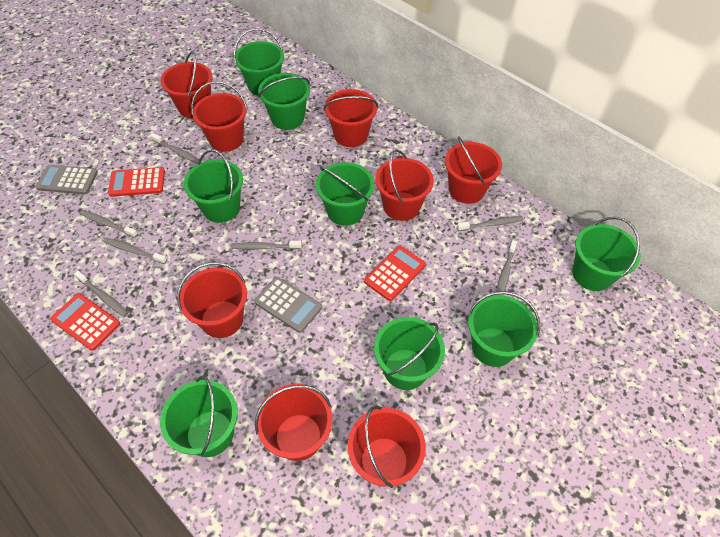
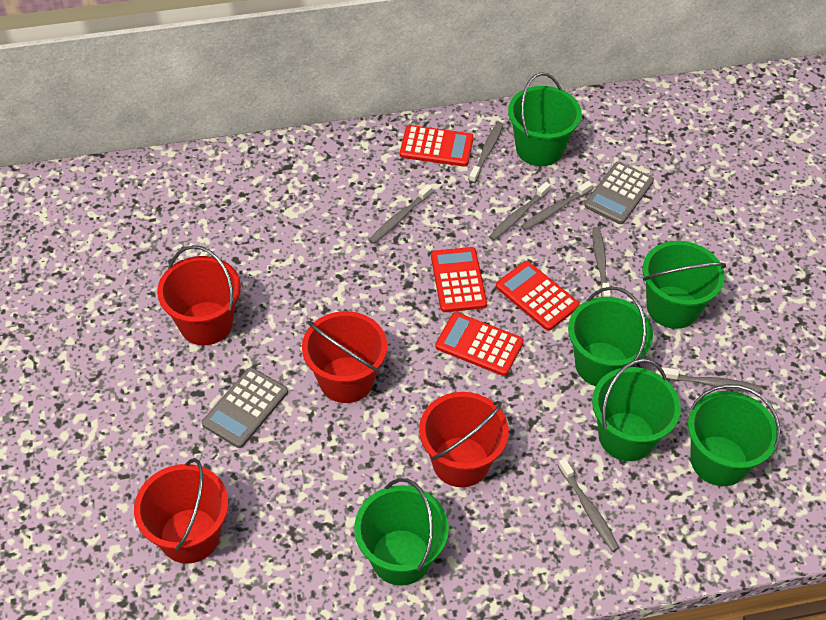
green bucket: [160,376,238,457] [184,149,243,223] [234,28,284,96] [258,73,310,130] [316,162,374,226] [374,317,445,390] [468,291,540,367] [572,217,641,291] = 8 -> [354,478,449,586] [508,72,582,166] [568,287,653,386] [592,359,681,461] [643,241,726,329] [688,384,780,486] = 6
red bucket: [161,51,213,119] [177,262,247,338] [191,81,247,152] [255,384,333,461] [324,89,378,147] [348,406,426,488] [376,149,434,221] [445,137,502,204] = 8 -> [134,458,228,564] [157,245,241,345] [302,311,387,403] [419,392,509,487] = 4
red calculator: [50,293,120,351] [108,167,165,197] [364,245,426,301] = 3 -> [400,125,474,167] [431,247,487,312] [435,312,524,376] [496,261,579,331] = 4

